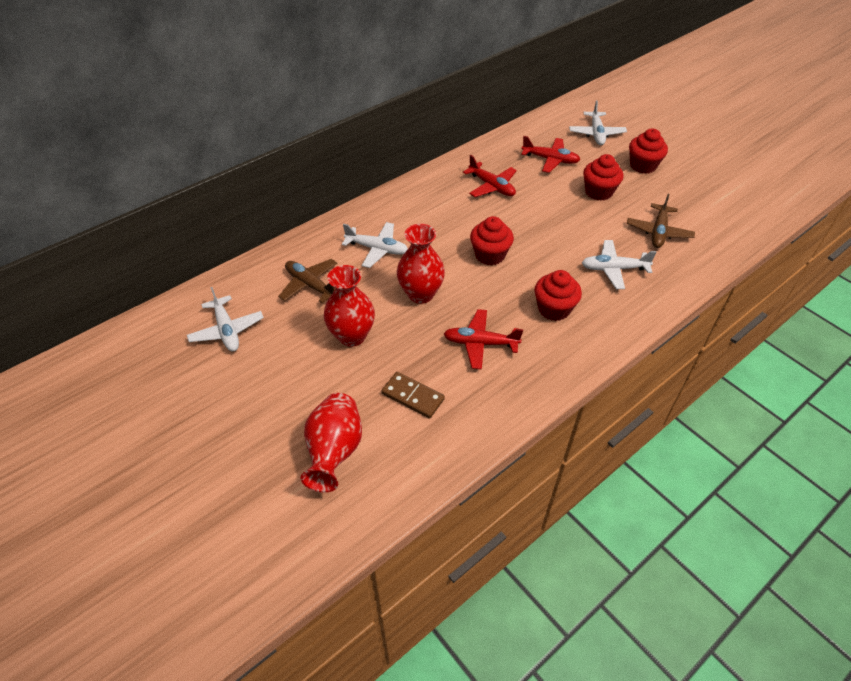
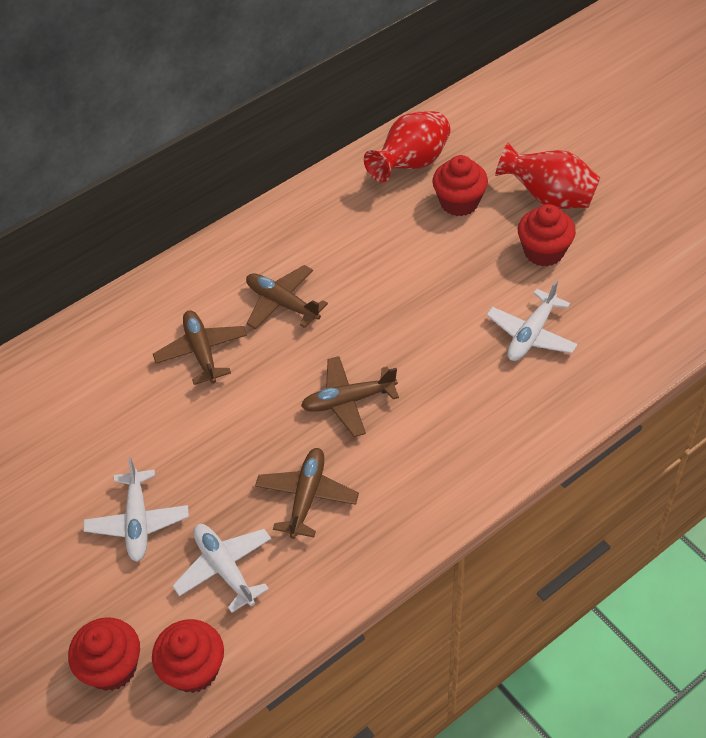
brown domino: [382,372,445,419] = 1 -> none = 0
brown plane: [278,259,337,303] [627,194,695,248] = 2 -> [153,310,247,385] [246,265,328,329] [255,448,359,539] [301,356,399,437] = 4
red plane: [444,309,523,369] [463,155,517,197] [521,136,580,173] = 3 -> none = 0
red vase: [301,393,362,493] [324,265,375,347] [397,224,445,304] = 3 -> [364,111,451,183] [495,142,600,209] = 2
white plane: [187,287,264,351] [342,222,408,268] [569,100,627,145] [582,240,656,289] = 4 -> [83,457,189,562] [172,524,271,613] [487,280,578,361] = 3

